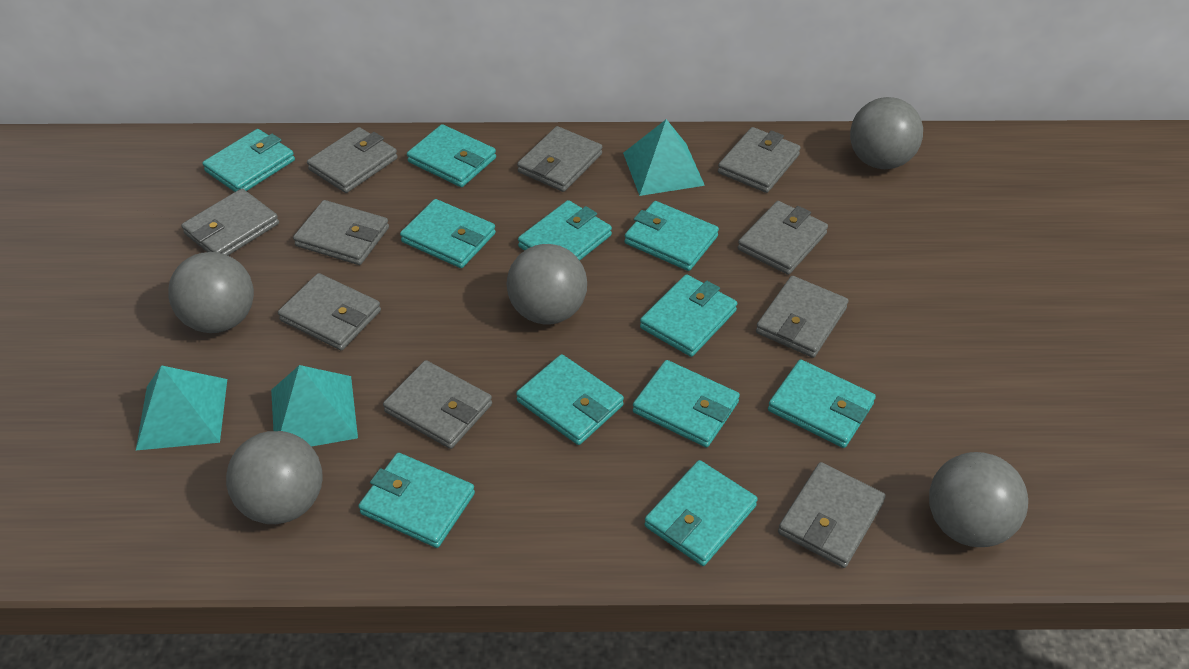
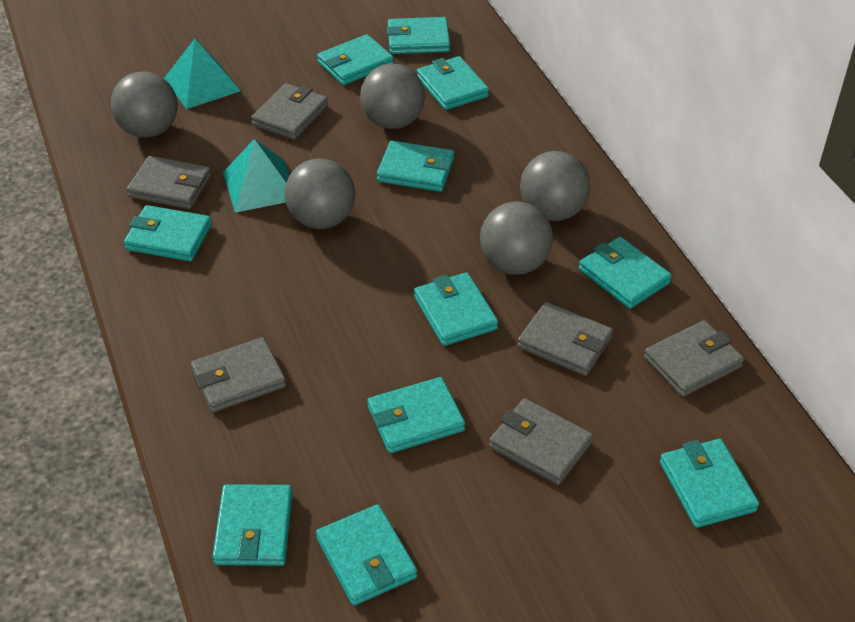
grey wallet: [181,189,279,255] [278,273,381,350] [293,200,389,265] [307,127,398,193] [383,360,492,449] [517,126,602,192] [718,127,801,193] [738,201,828,275] [756,276,848,358] [778,462,885,568] = 10 -> [127,156,211,209] [191,337,286,413] [251,83,328,140] [489,398,593,485] [517,302,613,376] [644,320,744,397] = 6
turquoise pyramid: [136,365,227,450] [271,365,358,447] [623,119,705,196] = 3 -> [164,39,241,109] [223,139,290,213] = 2

